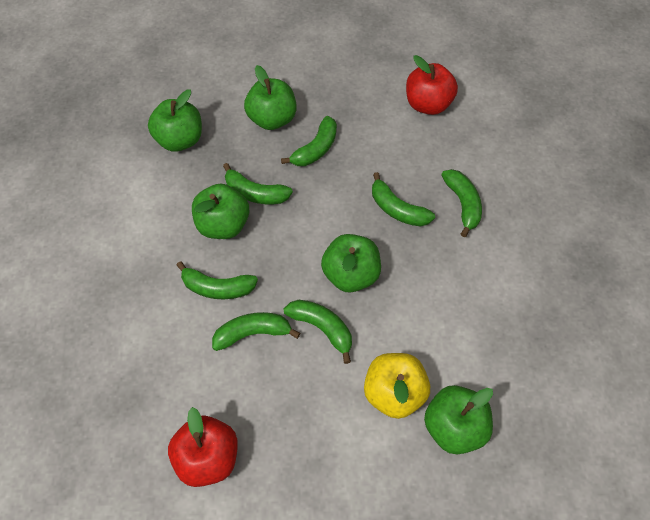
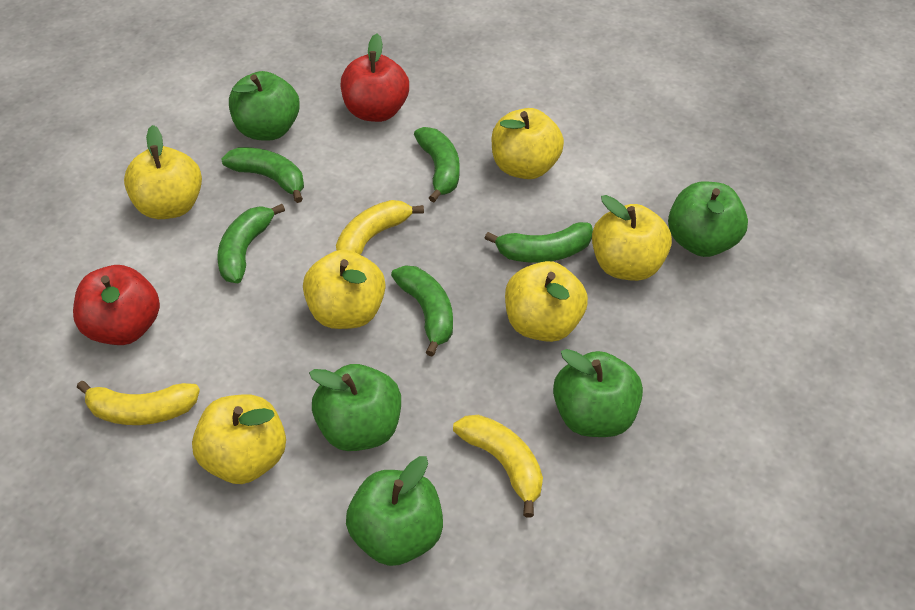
green banana: [176,261,258,299] [212,312,300,351] [223,163,293,204] [281,116,337,166] [284,300,352,364] [372,172,435,227] [441,169,482,237] = 7 -> [217,204,285,283] [221,147,304,203] [391,265,453,357] [414,127,460,202] [485,222,593,263] = 5
yellow apple: [364,353,430,419] = 1 -> [124,125,202,219] [192,394,286,484] [303,250,385,329] [491,108,564,179] [505,261,588,342] [592,195,672,281] = 6
yellow banana: none = 0 -> [77,381,200,425] [336,200,424,255] [453,415,543,518] = 3

